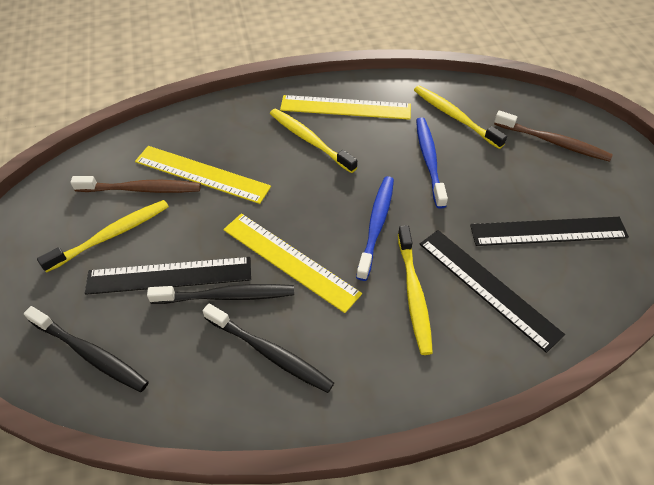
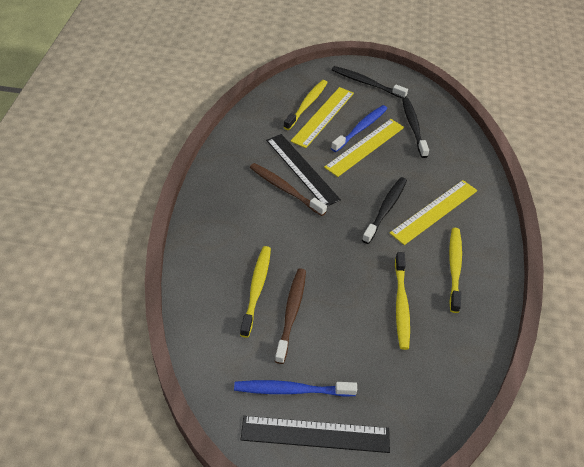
black ruler: [85,257,251,295] [420,230,565,353] [470,217,629,246] = 3 -> [241,416,390,453] [266,134,341,206] = 2

